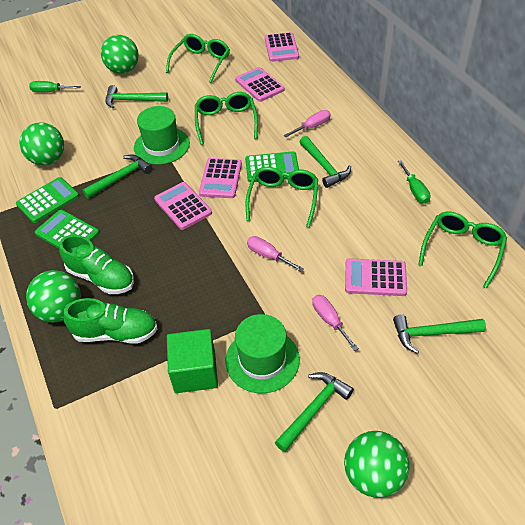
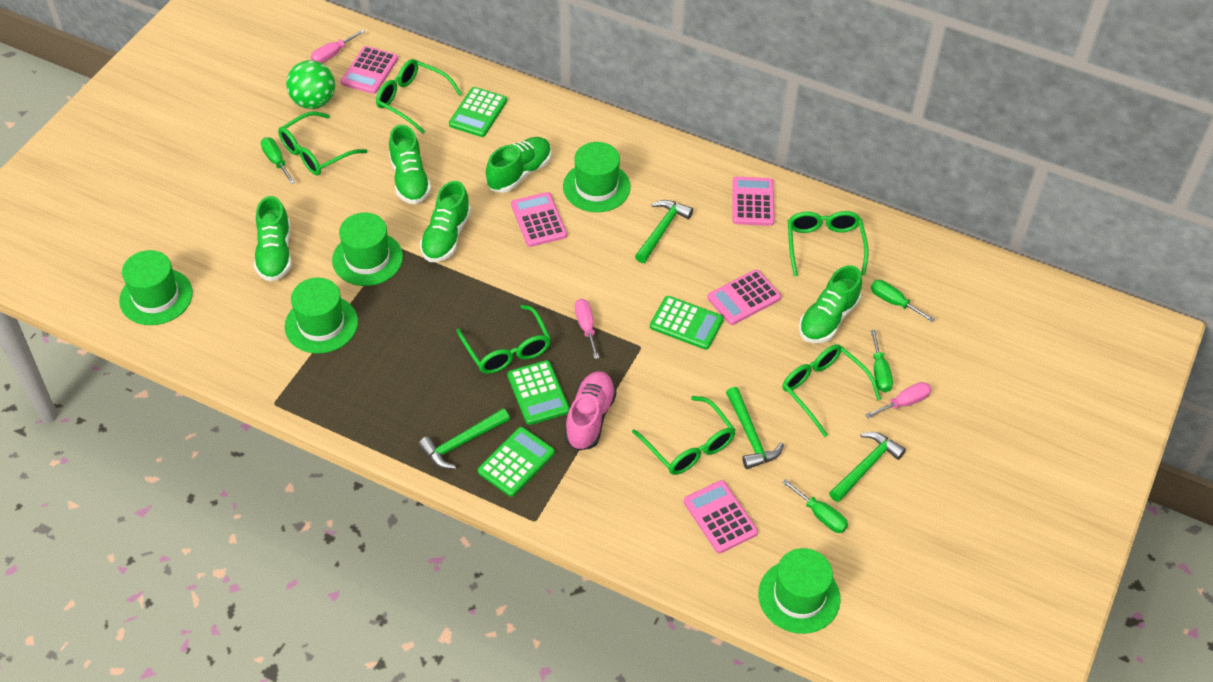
green ball: [19,122,64,165] [26,270,81,322] [101,35,139,74] [344,431,410,498] = 4 -> [286,60,335,109] = 1
green calculator: [16,177,79,223] [35,210,99,248] [245,151,299,182] = 3 -> [449,87,507,137] [478,427,555,497] [507,360,570,425] [650,296,724,350] = 4
green cube: [167,329,218,393] = 1 -> none = 0
green glasses: [166,34,230,83] [195,92,258,145] [245,167,318,227] [418,212,507,288] = 4 -> [278,111,367,176] [376,59,462,134] [456,305,551,374] [632,396,735,475] [782,344,881,437] [788,211,868,277] = 6
green hammer: [83,154,152,199] [105,85,168,108] [275,372,354,452] [300,136,351,188] [393,314,486,354] = 5 -> [419,408,510,469] [635,200,693,263] [726,387,784,469] [829,432,906,502] = 4
green hat: [134,106,190,165] [225,314,300,393] = 2 -> [119,250,193,325] [285,278,358,353] [332,213,403,286] [563,142,631,212] [758,548,840,634] = 5
green screwdriver: [29,81,81,92] [398,160,431,204] = 2 -> [261,137,295,184] [782,479,848,533] [871,280,935,322] [871,330,893,393] = 4
green shoe: [59,235,134,294] [64,298,158,344] = 2 -> [254,196,292,281] [389,125,431,204] [420,181,471,262] [486,137,551,193] [799,265,862,343] = 5
pink shoe: none = 0 -> [565,371,616,451] = 1

